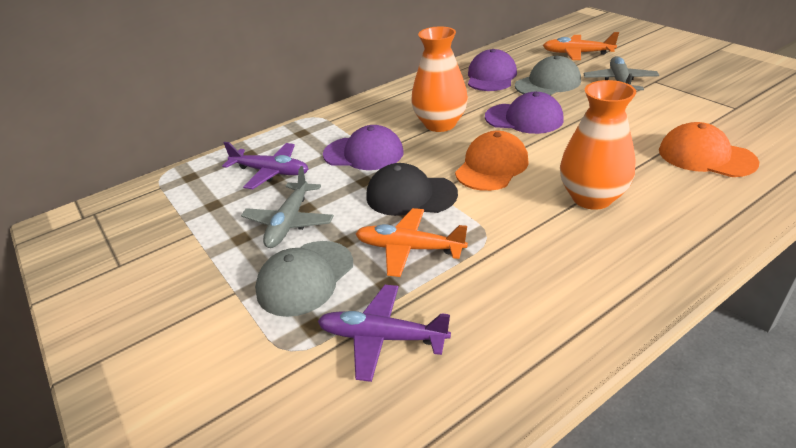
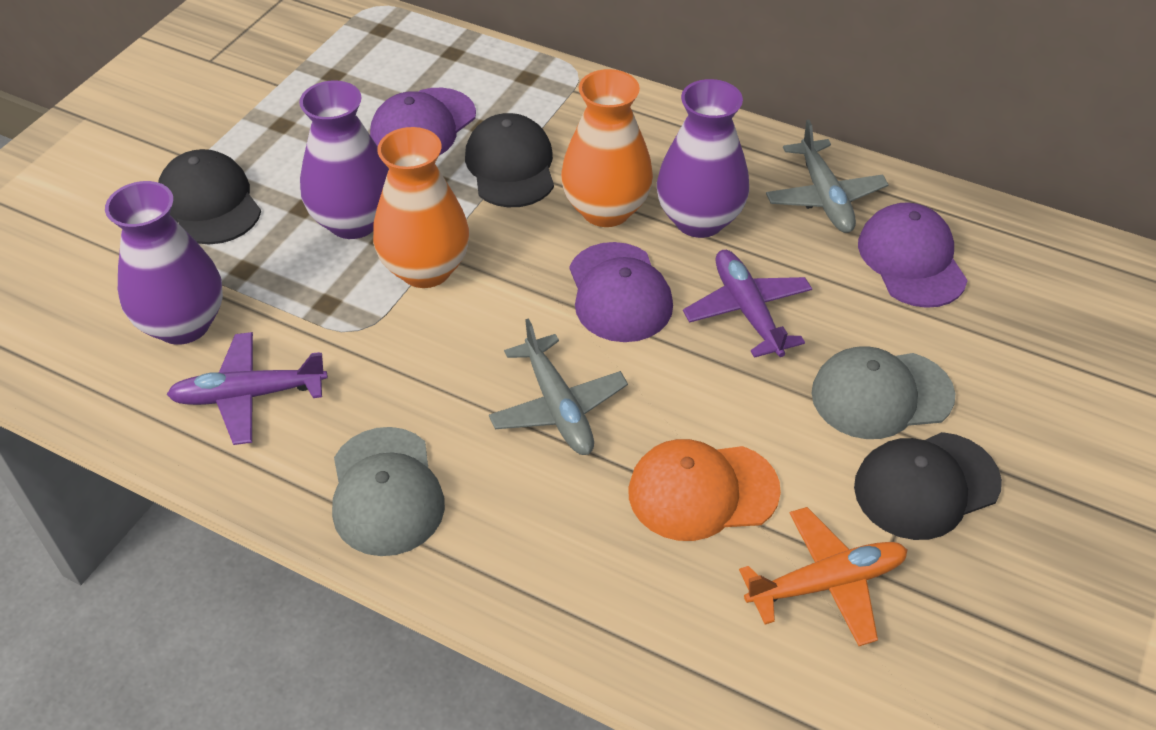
black cap: [366,163,458,216] = 1 -> [158,149,261,245] [465,113,554,207] [854,432,1002,540] = 3
orange cap: [455,131,529,191] [659,122,759,177] = 2 -> [629,439,781,541] = 1
orange plane: [355,208,468,277] [543,32,619,60] = 2 -> [739,507,908,646] = 1
purple vase: none = 0 -> [105,181,223,345] [299,81,389,239] [657,79,749,238] = 3

